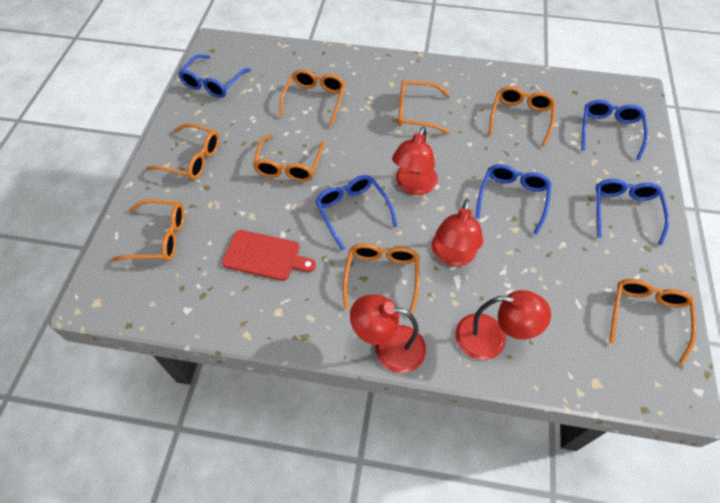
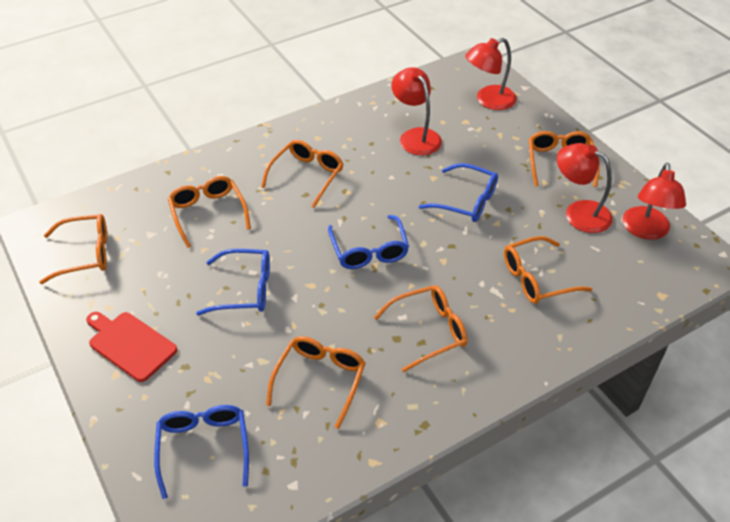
blue glasses: [178,54,251,98] [315,175,398,250] [476,164,552,235] [581,100,648,160] [595,179,669,245] = 5 -> [154,405,249,499] [196,249,270,315] [328,215,409,269] [419,163,498,222] = 4
orange glasses: [111,199,185,261] [146,123,220,180] [253,135,324,182] [280,69,345,127] [343,243,420,314] [398,80,451,134] [489,86,556,147] [609,279,696,364] = 8 -> [39,214,107,284] [168,176,251,248] [261,140,343,208] [266,336,366,429] [374,285,468,372] [504,236,592,304] [529,131,600,187] = 7

